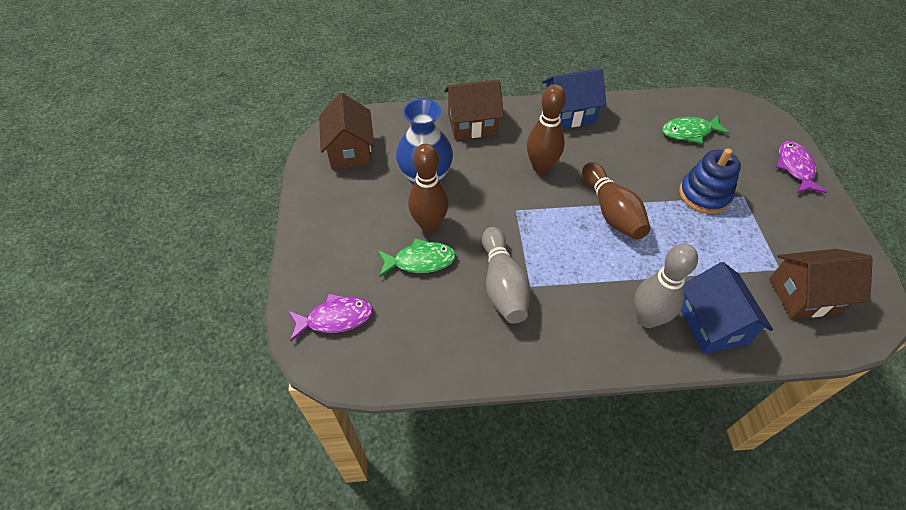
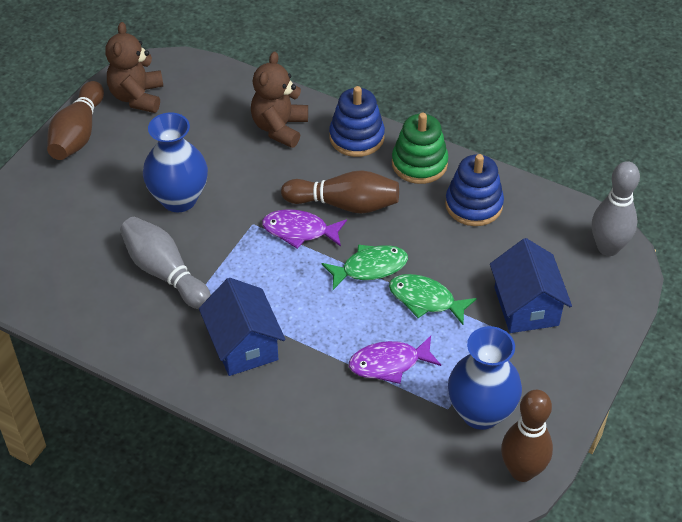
blue stacking toy: [679,148,741,214] = 1 -> [329,86,385,157] [445,154,504,226] = 2
blue vase: [396,99,453,185] = 1 -> [143,112,208,212] [448,326,522,430] = 2
brown house: [319,93,374,169] [444,80,504,140] [769,249,873,319] = 3 -> none = 0
brown teddy bear: none = 0 -> [105,22,163,113] [251,52,308,148] = 2
green stacking toy: none = 0 -> [392,113,448,184] = 1

